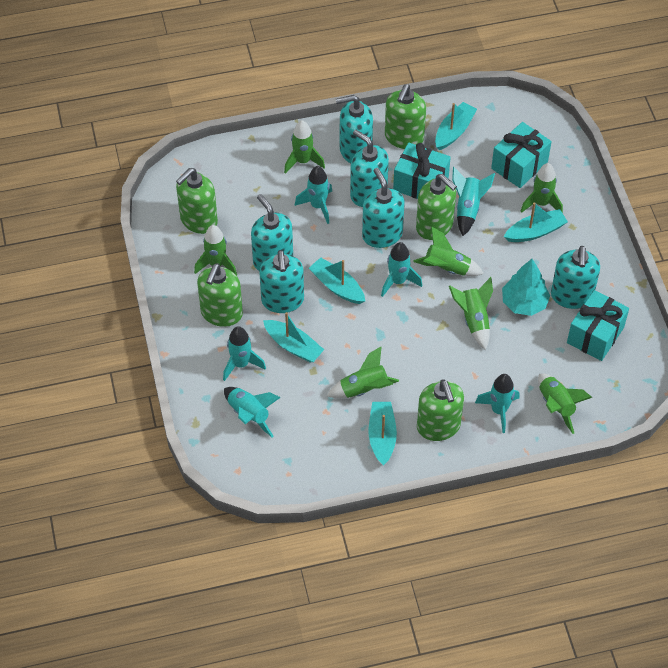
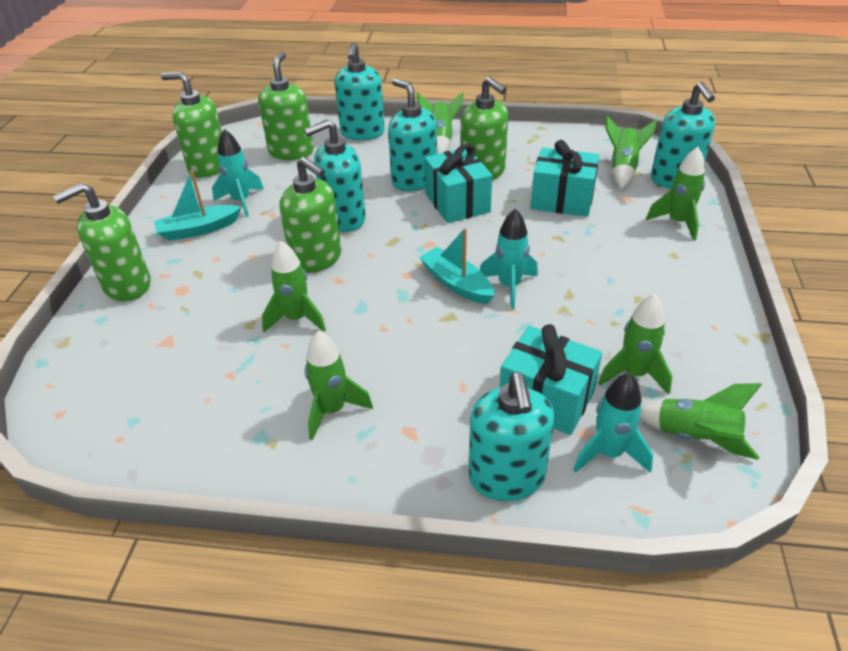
turquoise boat: [263,312,324,363] [309,257,365,304] [368,402,397,466] [435,102,477,150] [504,203,568,242] = 5 -> [154,170,241,241] [419,228,495,304] = 2
turquoise rocket: [223,326,266,381] [224,387,281,437] [295,166,332,224] [381,242,422,297] [452,167,495,236] [475,374,519,433] = 6 -> [212,129,264,217] [480,208,538,310] [573,372,653,473] = 3
turquoise soap dispenser: [251,194,293,271] [260,250,304,313] [336,95,373,163] [350,130,389,207] [362,168,405,248] [551,246,600,309] = 6 -> [304,119,366,232] [335,42,385,140] [388,78,437,191] [469,372,555,501] [651,82,715,189] = 5
turquoise tree: [502,259,550,316] = 1 -> none = 0

